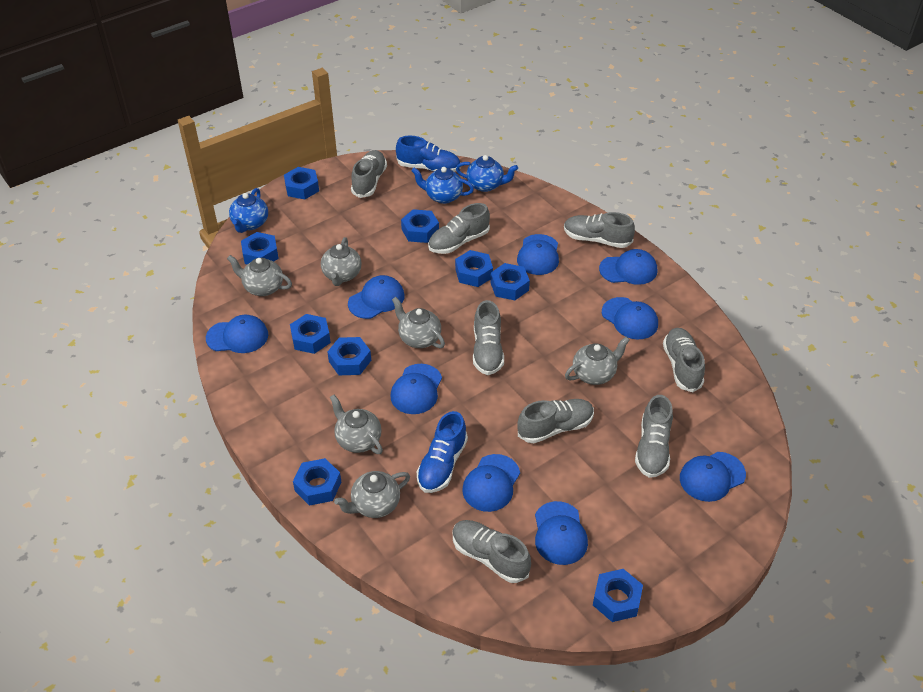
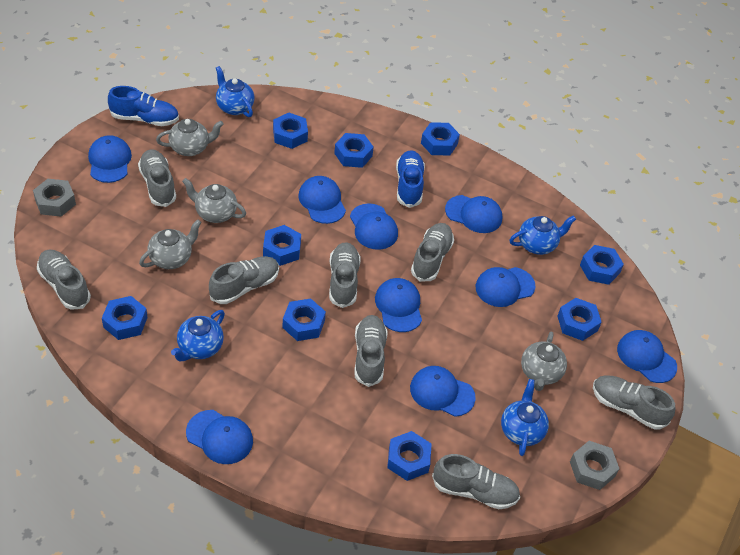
blue teapot: [229,188,268,233] [411,167,474,204] [456,155,518,192] = 3 -> [171,310,225,362] [216,66,254,117] [501,379,549,456] [509,215,576,255] = 4
grey nut: none = 0 -> [33,179,76,217] [570,441,619,490] = 2
grey teapot: [227,255,292,296] [321,237,362,286] [330,395,383,454] [334,471,410,518] [392,297,445,348] [565,337,630,385] = 6 -> [139,219,202,269] [156,119,224,156] [182,178,246,223] [521,331,567,391] = 4

